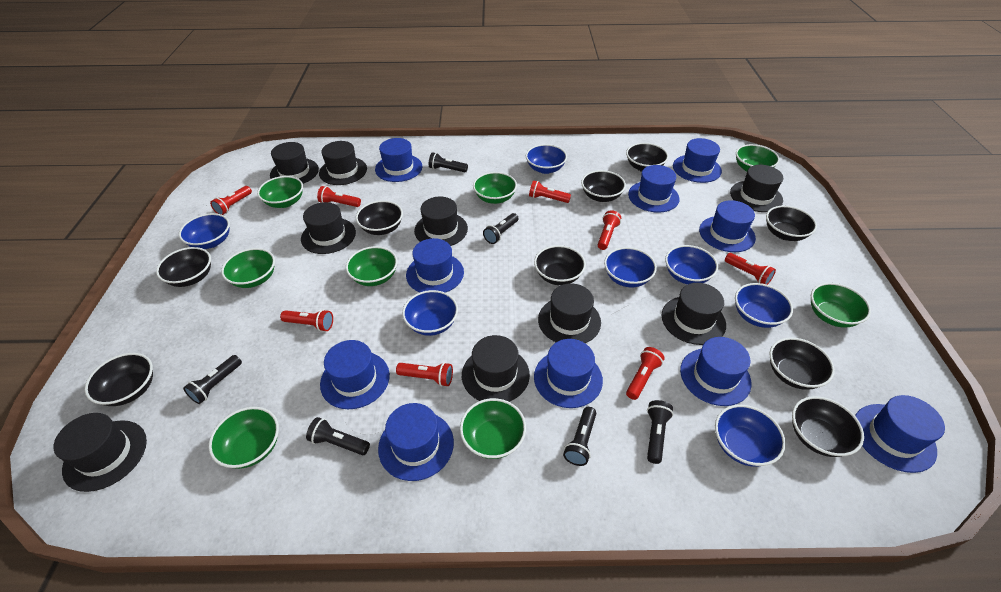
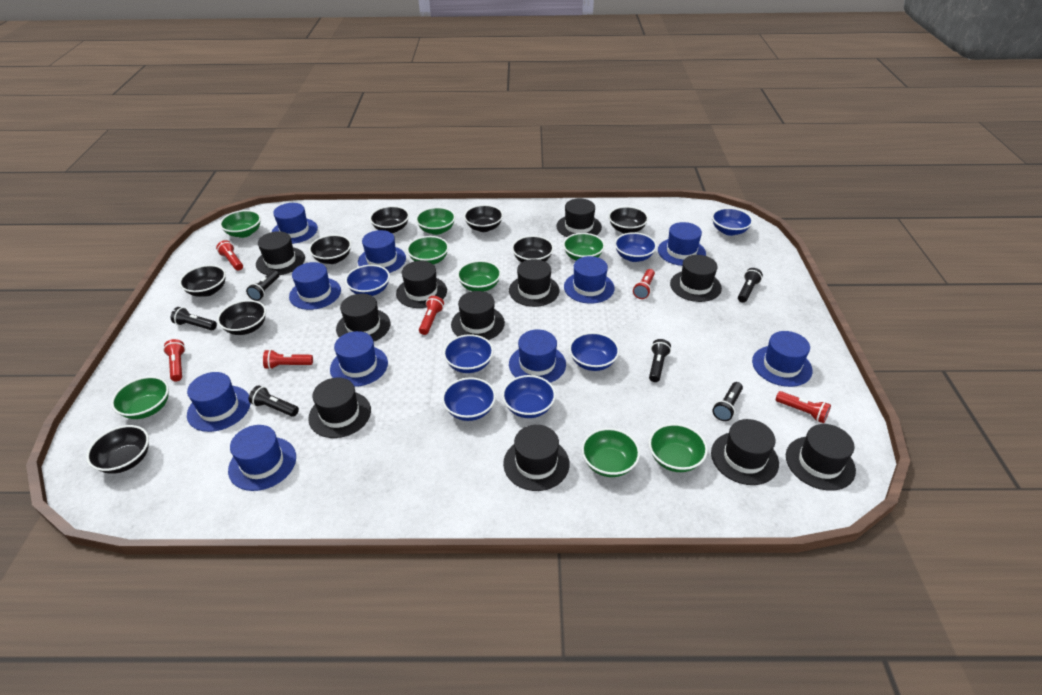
black bowl: [85,353,153,406] [156,247,211,287] [356,200,403,235] [534,245,586,285] [581,170,626,202] [626,143,668,172] [766,206,817,241] [769,338,835,390] [792,396,864,457] = 9 -> [86,425,149,474] [179,265,226,297] [217,300,266,335] [309,235,351,264] [370,206,409,233] [464,205,503,232] [512,236,554,262] [608,206,648,234] = 8
black hat: [54,413,147,492] [270,142,319,184] [301,202,356,254] [319,141,367,185] [414,197,468,246] [462,335,530,402] [538,283,601,343] [662,283,726,345] [730,165,783,212] = 9 -> [256,231,305,275] [308,378,371,438] [336,294,390,342] [396,261,447,308] [451,291,505,340] [503,425,570,491] [509,259,560,307] [556,198,602,237] [670,255,722,302] [711,419,779,485] [786,424,856,491] = 11
red flashlight: [210,186,252,215] [280,309,333,332] [317,186,361,207] [396,362,453,387] [529,180,571,203] [598,210,621,250] [626,347,665,400] [725,253,776,285] = 8 -> [163,339,185,381] [216,240,243,271] [263,349,313,369] [419,296,444,335] [633,269,655,299] [776,391,831,423] = 6

